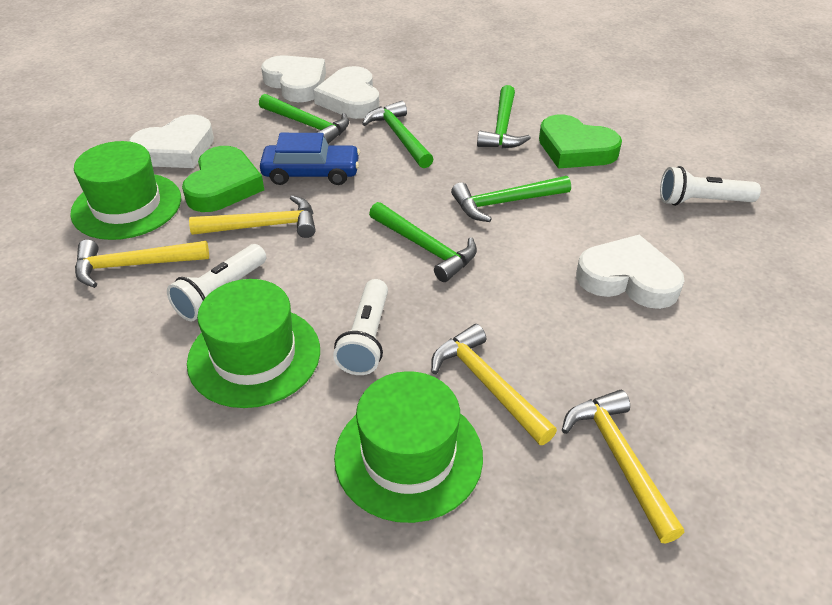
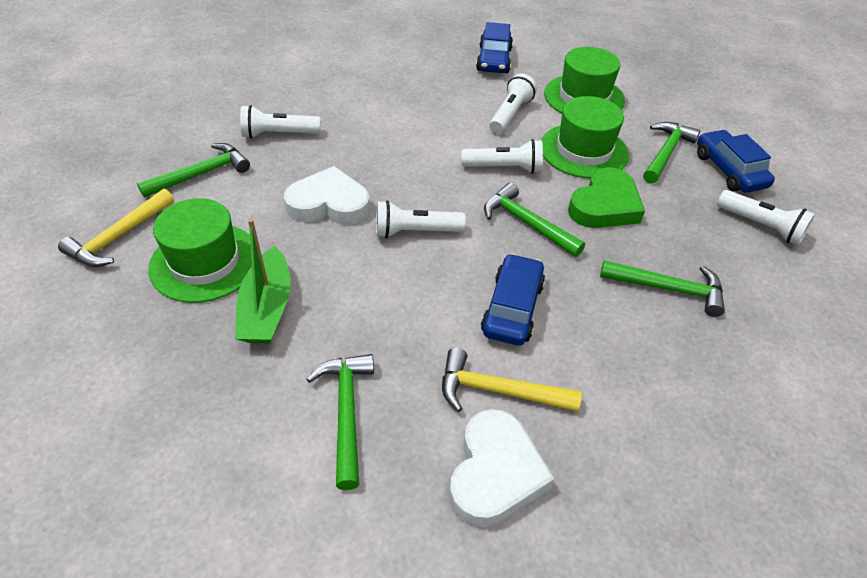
blue car: [260,133,360,185] = 1 -> [476,22,513,73] [481,253,545,346] [697,130,775,193] = 3
green boat: none = 0 -> [235,219,291,343] = 1
green heart: [182,146,264,212] [539,114,622,169] = 2 -> [568,167,645,228] = 1
white flashlight: [167,244,266,321] [333,279,388,375] [660,166,761,206] = 3 -> [240,105,320,138] [376,200,466,238] [462,139,543,174] [489,73,537,134] [717,190,815,245] = 5
white heart: [129,115,214,168] [261,55,326,102] [313,66,380,119] [576,235,684,309] = 4 -> [284,166,370,225] [449,409,554,527] = 2
yellow hammer: [75,240,209,288] [189,195,316,238] [431,324,557,445] [562,390,684,543] = 4 -> [58,189,174,267] [442,348,582,412] = 2

